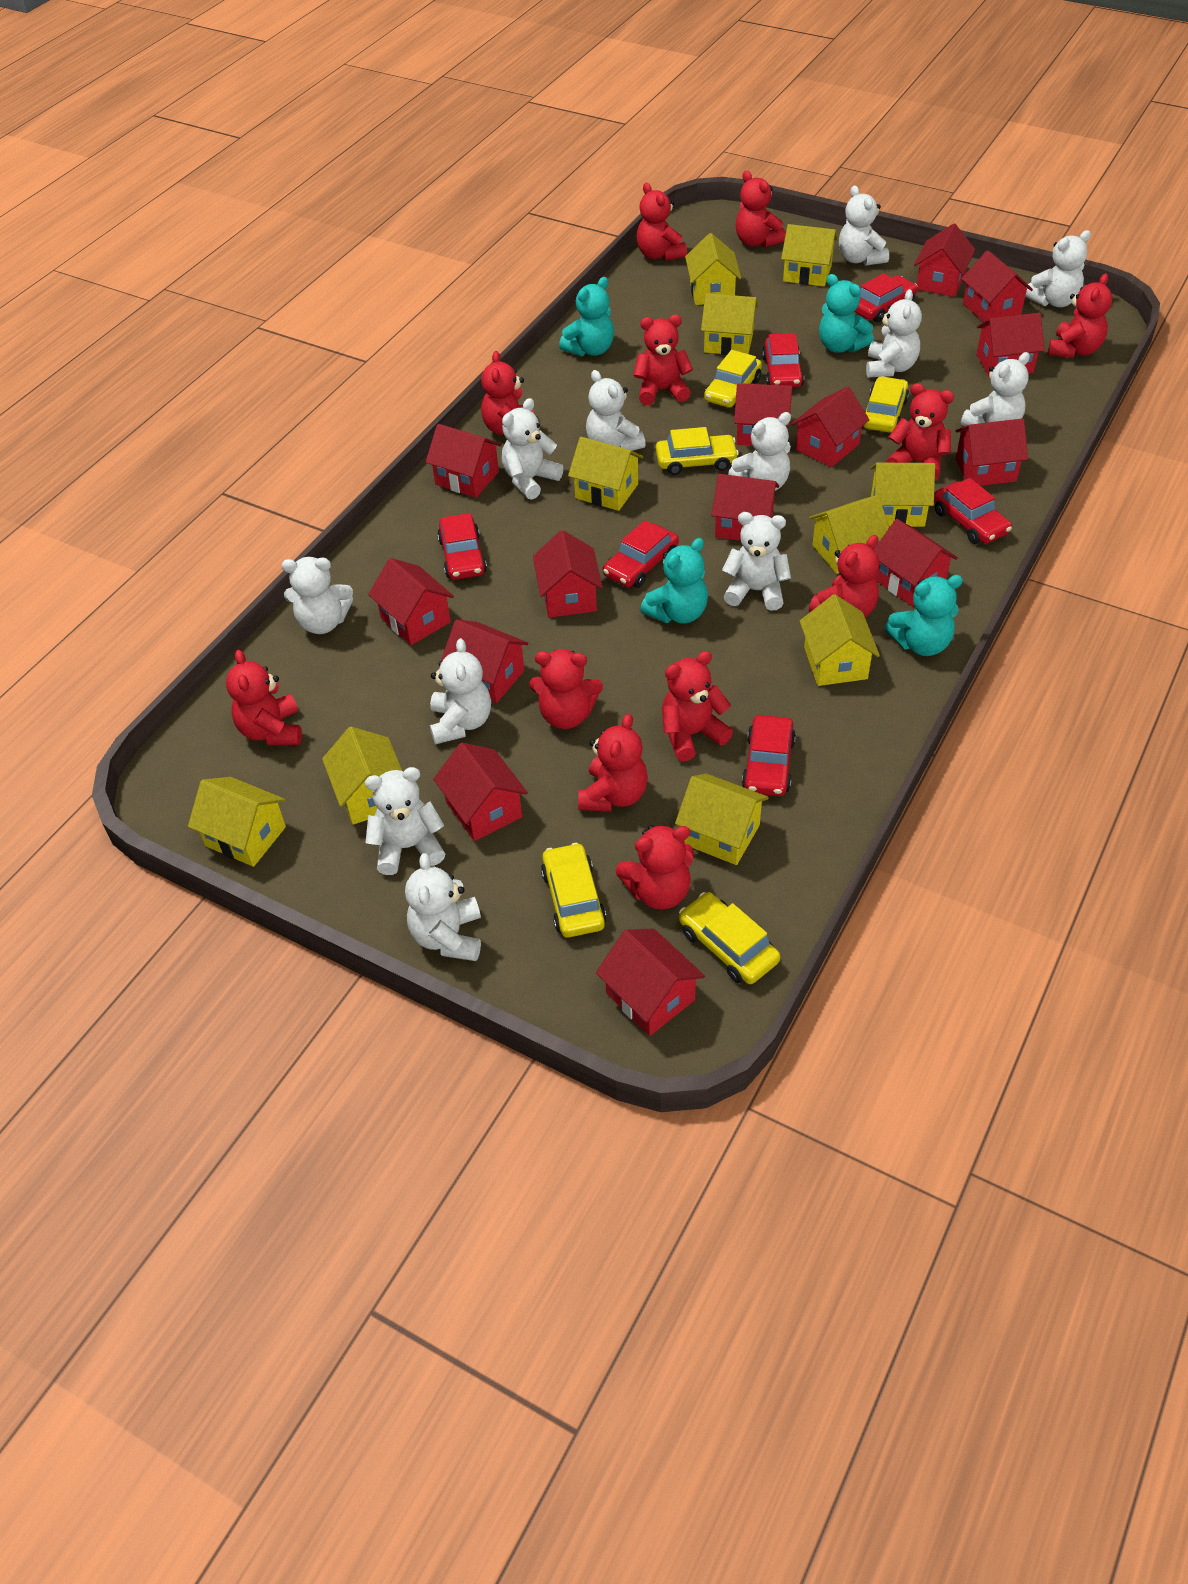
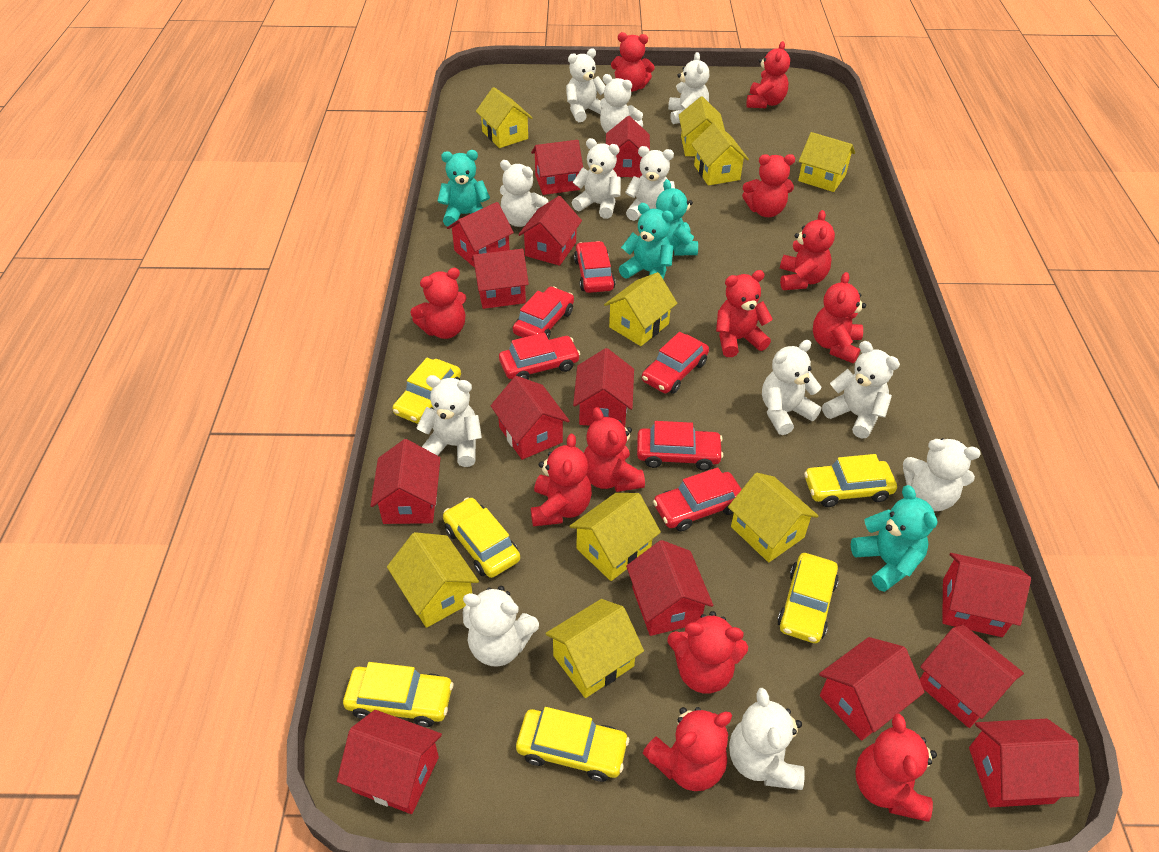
yellow car: [541,843,607,937] [656,427,739,475] [679,892,780,984] [704,350,762,408] [863,376,909,432] = 5 -> [343,662,453,727] [393,358,461,424] [443,497,520,578] [516,707,629,782] [777,553,839,643] [804,454,897,507] = 6
yellow house: [188,777,286,867] [322,726,402,825] [568,437,643,511] [675,774,769,865] [685,233,741,305] [701,293,758,355] [781,224,838,286] [800,594,880,686] [809,495,889,574] [871,462,935,527] = 10 -> [387,532,479,628] [476,87,532,148] [545,599,644,698] [569,493,661,581] [604,272,677,346] [679,96,725,156] [692,122,749,186] [728,473,818,562] [798,132,855,192] = 9

